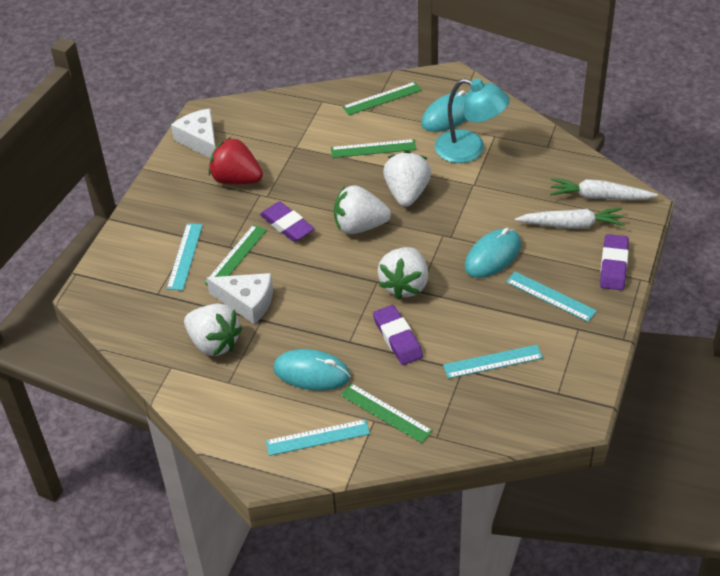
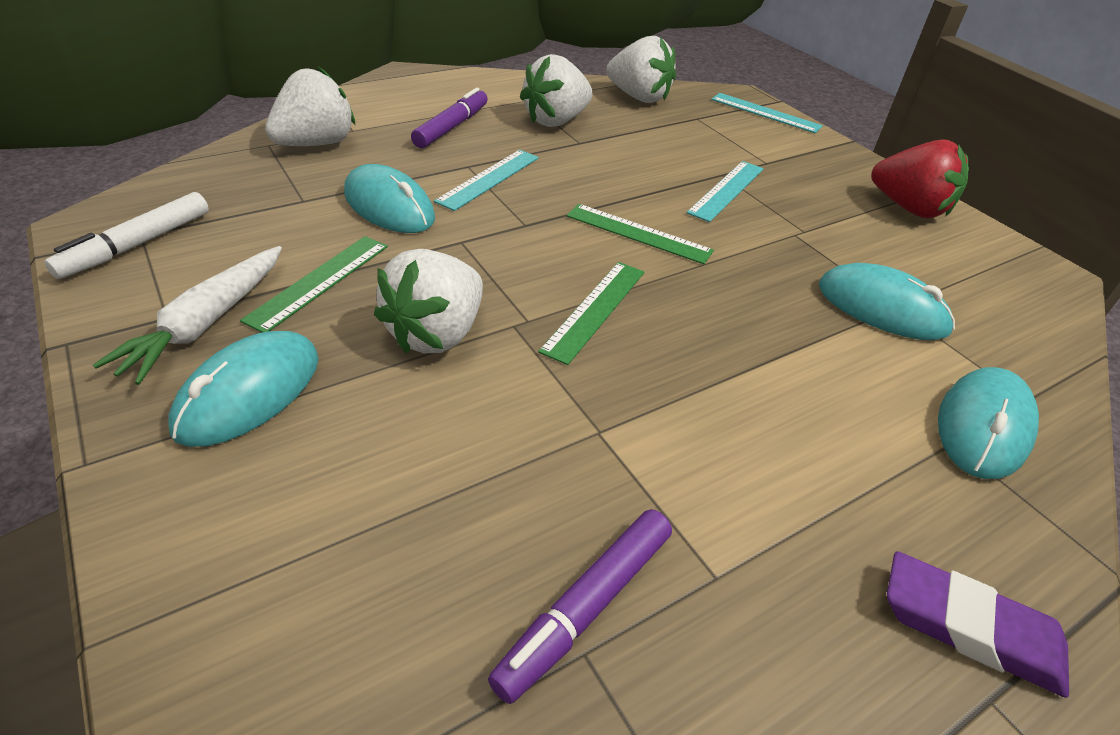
green ruler: [204,225,267,285] [331,139,416,158] [340,383,433,443] [342,82,422,115] = 4 -> [240,236,388,333] [538,262,644,365] [566,204,714,264] = 3
purple eraser: [260,201,315,242] [373,305,423,365] [600,234,629,290] = 3 -> [887,551,1069,698] = 1
purple marker: none = 0 -> [411,88,488,148] [488,509,672,704] = 2
turquoise lamp: [435,78,510,163] = 1 -> none = 0
turquoise mouse: [274,349,351,391] [421,90,467,132] [465,228,521,278] = 3 -> [168,331,319,447] [344,164,435,233] [819,263,955,340] [938,367,1039,479] = 4
turquoise ruler: [167,223,203,291] [266,419,370,456] [443,345,543,379] [506,272,597,322] = 4 -> [434,150,539,211] [687,161,764,222] [711,93,823,133] = 3
white carrot: [515,208,625,229] [550,178,658,200] = 2 -> [93,246,282,385] = 1
white cheese: [171,108,216,158] [207,273,273,324] = 2 -> none = 0
white marker: none = 0 -> [44,192,209,279] = 1

